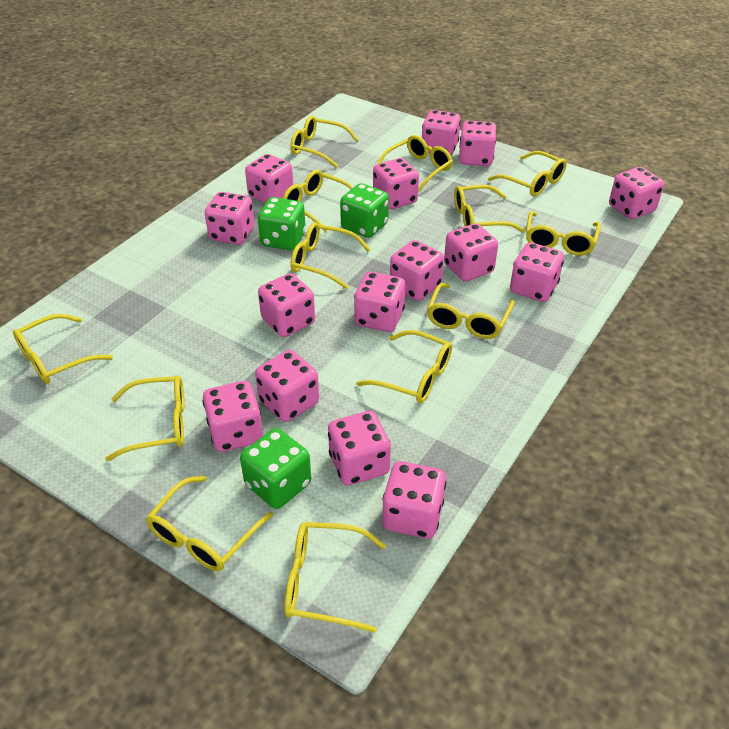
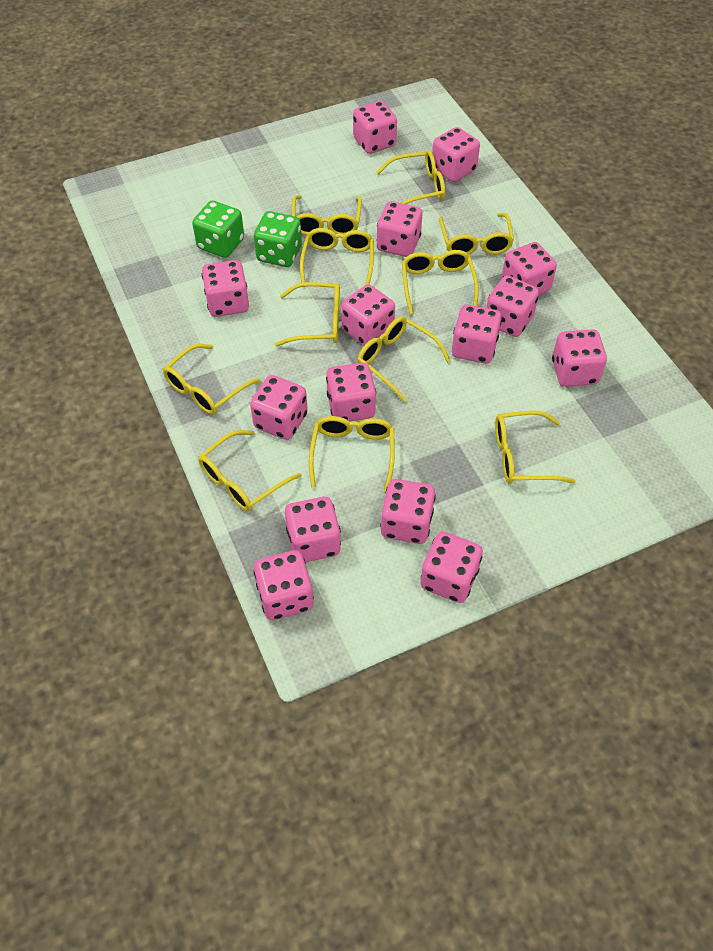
green dice: [240,428,311,509] [258,197,306,250] [340,183,389,238] = 3 -> [192,201,244,258] [254,211,302,267] = 2
yellow glasses: [13,314,113,384] [105,376,184,461] [146,476,273,571] [283,170,354,232] [284,522,386,633] [290,116,359,168] [290,222,371,289] [356,330,452,403] [378,135,453,192] [427,283,515,339] [454,185,525,232] [488,151,567,196] [526,211,601,256] = 13 -> [163,344,261,415] [199,430,302,511] [275,282,340,346] [292,195,362,235] [300,228,374,285] [309,416,395,492] [357,316,450,402] [376,150,445,204] [402,250,479,315] [439,213,514,255] [495,411,576,484] = 11

